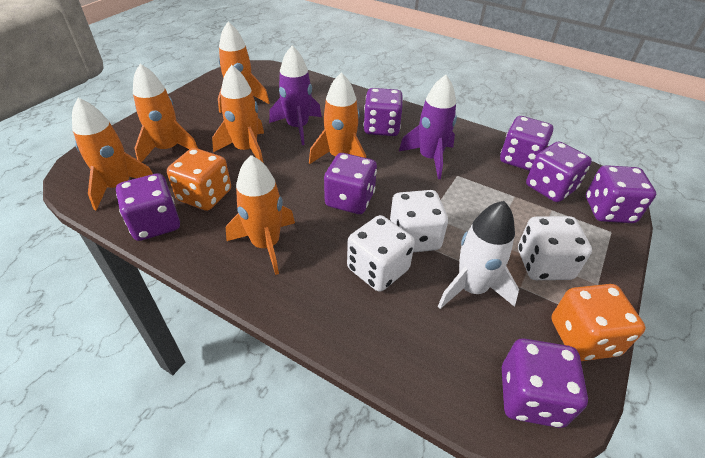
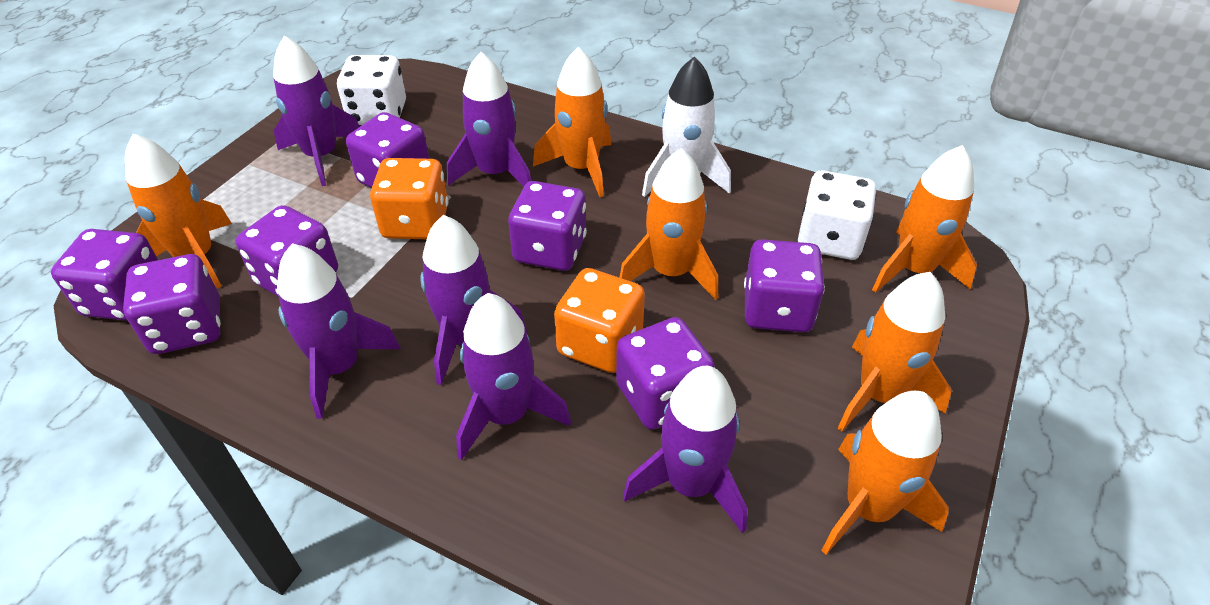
purple rocket: [269,46,322,145] [399,75,457,179] = 2 -> [273,36,360,186] [277,243,401,419] [420,215,527,385] [447,52,531,187] [456,293,571,460] [623,366,747,533] = 6
white dice: [347,215,415,292] [390,190,448,252] [518,216,592,280] = 3 -> [337,55,406,125] [798,170,876,260] = 2

